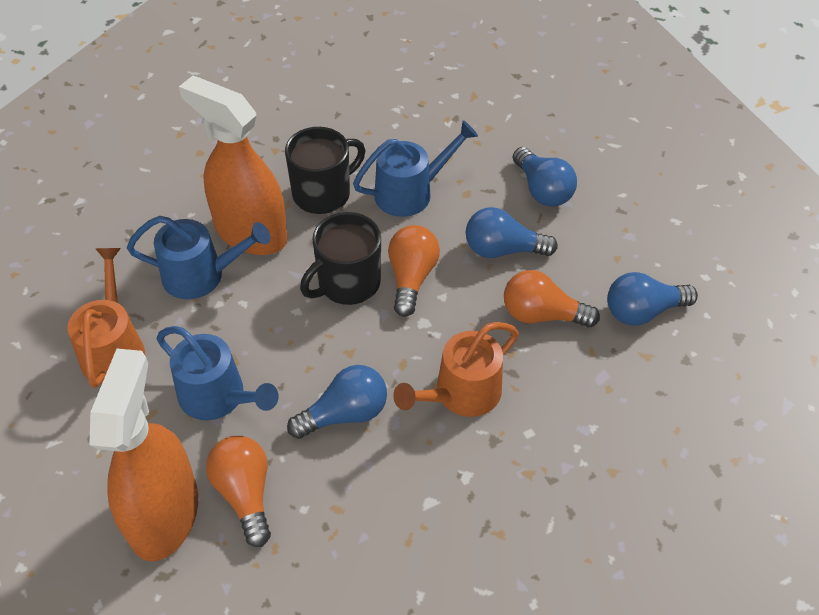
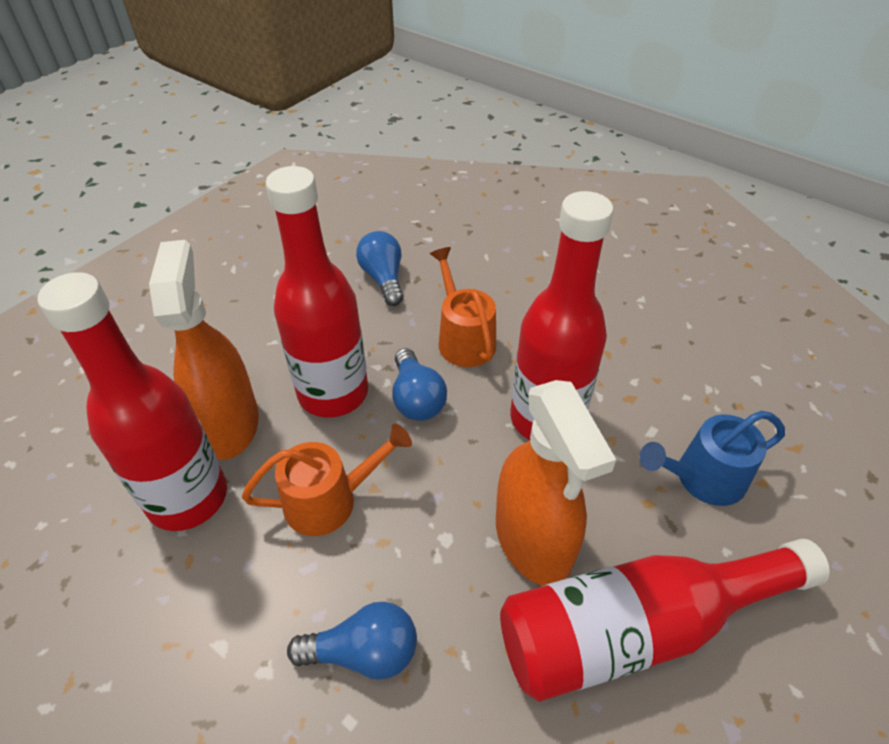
black mug: [285,127,365,214] [300,212,381,305] = 2 -> none = 0
blue light bulb: [287,365,387,439] [466,207,558,258] [512,147,577,207] [607,272,698,326] = 4 -> [287,602,417,680] [356,231,403,306] [392,348,447,421] = 3
blue watering can: [127,216,270,299] [157,326,279,420] [353,120,478,217] = 3 -> [639,411,785,506] = 1
orange light bulb: [206,436,271,547] [388,225,440,317] [504,270,600,327] = 3 -> none = 0
red bottle: none = 0 -> [37,272,227,531] [266,166,368,417] [500,539,830,702] [511,191,614,440] = 4

